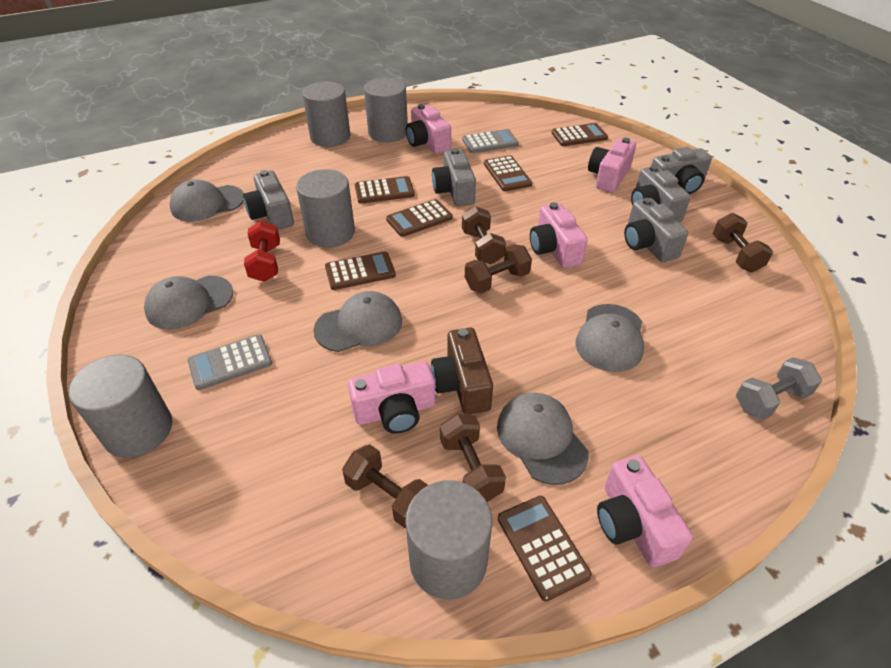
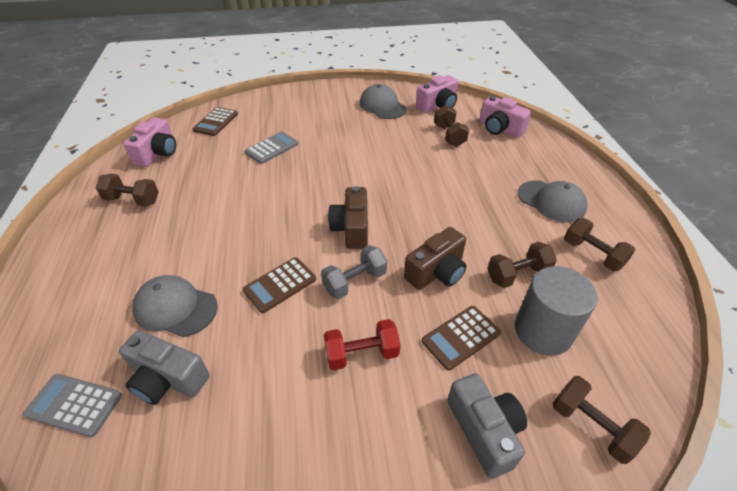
brown calculator: [325,252,396,290] [355,176,415,204] [386,199,452,237] [484,155,532,191] [498,496,592,602] [551,123,608,146] = 6 -> [192,107,238,136] [243,257,316,313] [422,306,501,371] = 3
brown camera: [431,328,493,414] = 1 -> [328,186,368,249] [404,227,466,290] = 2
grey camera: [243,170,294,230] [432,148,476,206] [624,198,688,262] [631,165,691,222] [652,147,712,194] = 5 -> [119,330,209,405] [447,373,527,479] = 2
grey cap: [144,276,233,330] [169,179,244,221] [313,291,402,352] [497,393,589,485] [576,304,644,372] = 5 -> [132,275,218,337] [360,84,407,119] [517,180,587,223] = 3
grey cylinder: [69,355,172,458] [296,169,355,248] [302,82,350,147] [364,78,408,142] [405,480,492,599] = 5 -> [515,266,598,355] = 1
pink camera: [348,361,435,434] [406,104,451,154] [530,202,588,268] [588,138,636,192] [597,455,693,567] = 5 -> [124,118,176,167] [416,75,458,113] [479,96,531,138] = 3

